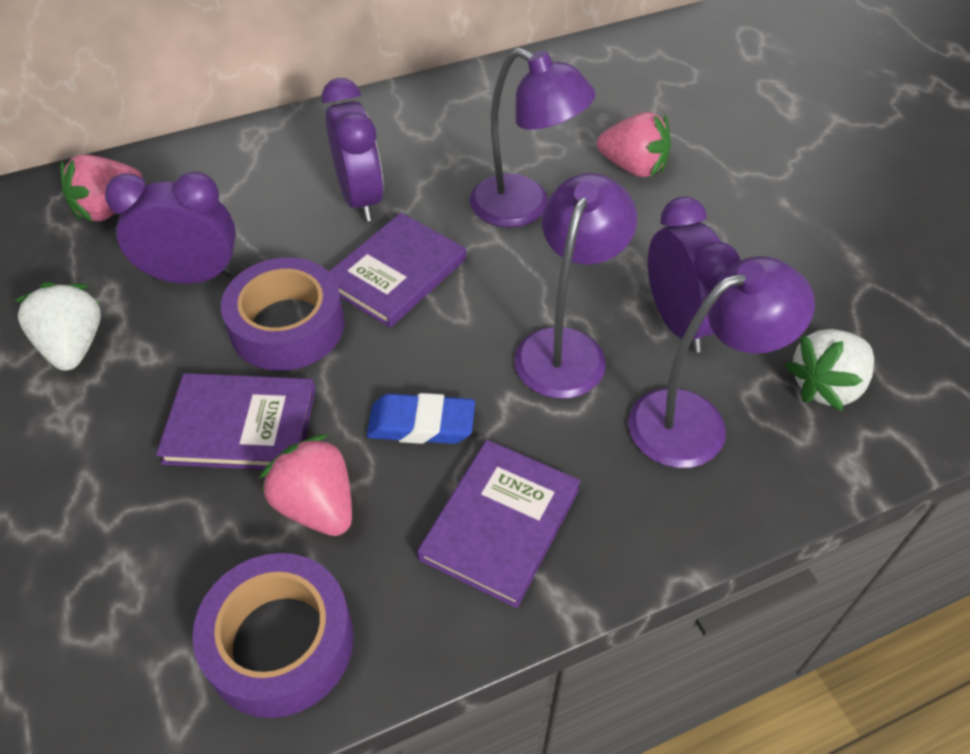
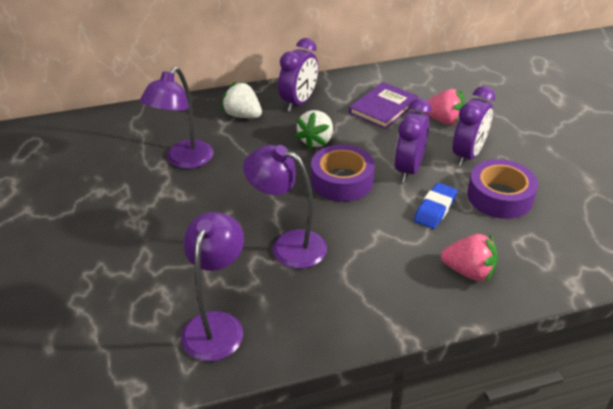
pink strawberry: [60,155,143,222] [259,434,352,536] [597,112,671,177] = 3 -> [425,89,465,125] [441,234,498,281] = 2
purple book: [156,373,316,470] [329,213,466,328] [417,440,581,608] = 3 -> [349,82,419,129] = 1

